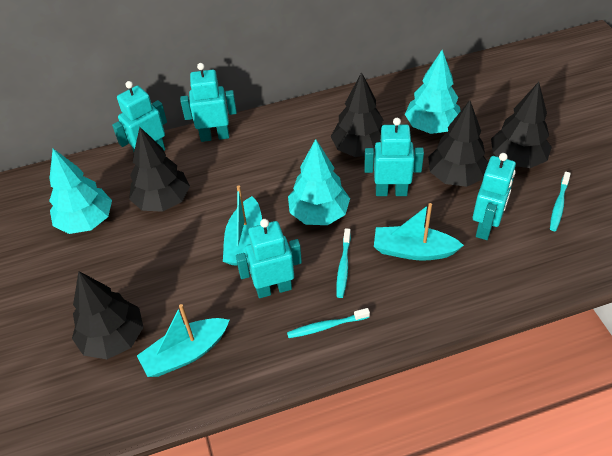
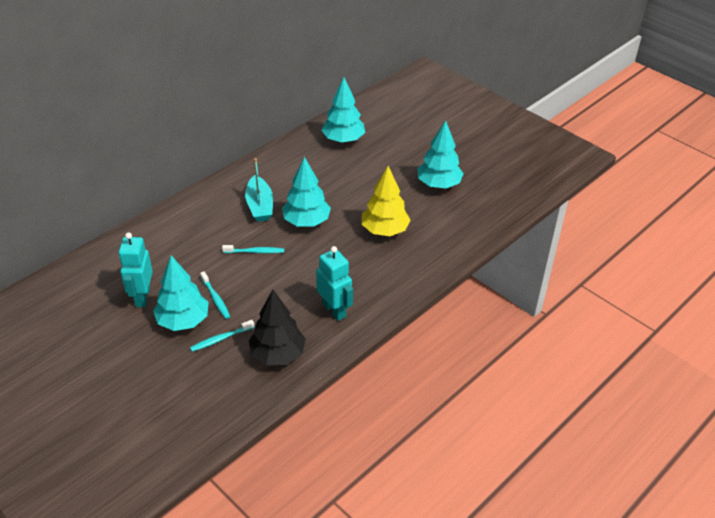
black tree: [72,271,144,359] [129,127,190,212] [331,72,383,157] [428,100,488,187] [491,82,552,168] = 5 -> [249,290,306,365] = 1
turquoise boat: [137,304,229,377] [223,185,262,266] [374,203,464,261] = 3 -> [245,158,273,222] = 1
turquoise robot: [112,81,167,152] [180,63,237,142] [236,219,302,298] [364,118,424,196] [473,153,516,240] = 5 -> [119,232,153,307] [316,246,353,321] = 2
turquoise tree: [49,149,112,234] [288,139,350,225] [405,50,460,134] = 3 -> [153,255,209,331] [282,157,331,227] [321,77,365,143] [417,120,464,189] = 4
yellow tree: none = 0 -> [362,166,410,236] = 1

